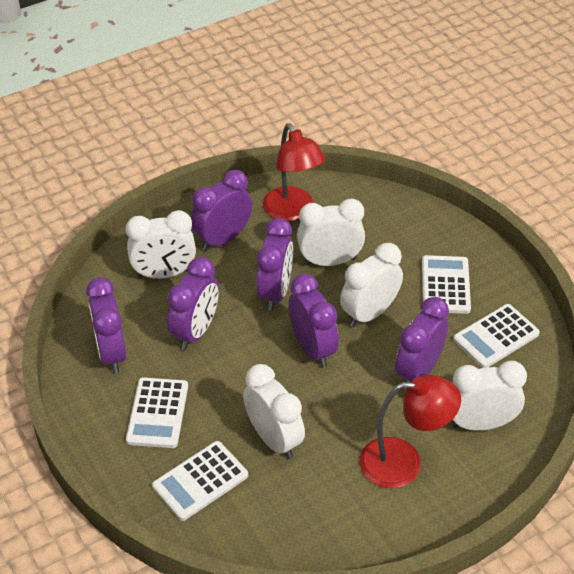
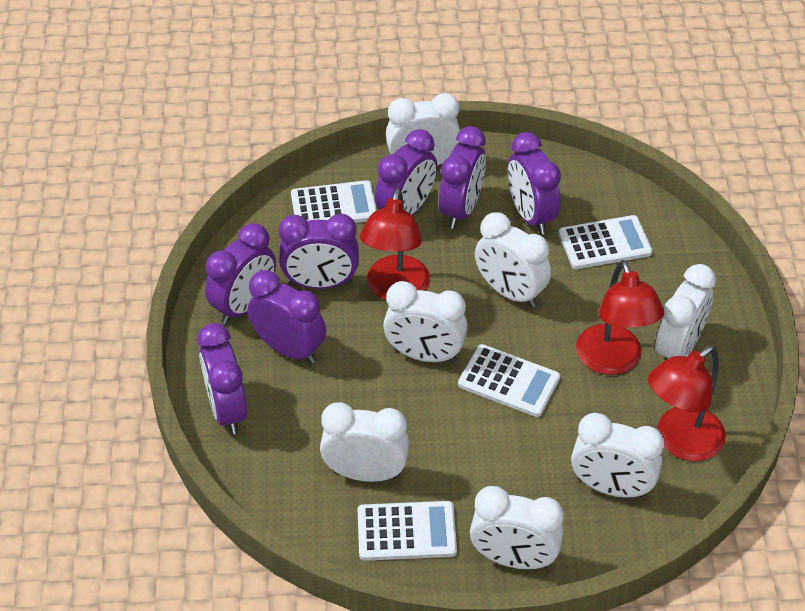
purple clock: [86,277,127,373] [167,257,219,350] [191,170,252,251] [256,218,293,311] [288,274,339,367] [395,297,449,389] = 6 -> [197,323,247,434] [205,223,276,324] [247,270,326,364] [279,214,359,289] [375,129,437,215] [439,126,486,229] [508,132,561,234] = 7
red lamp: [263,124,326,221] [359,375,461,488] = 2 -> [360,188,430,300] [576,260,664,375] [648,346,726,461] = 3
white clock: [126,210,196,279] [243,364,305,459] [297,198,365,266] [340,243,403,327] [451,361,527,431] = 5 -> [320,402,410,482] [383,281,468,362] [386,93,460,166] [470,486,564,569] [475,212,551,307] [571,413,664,498] [655,264,716,360] = 7

